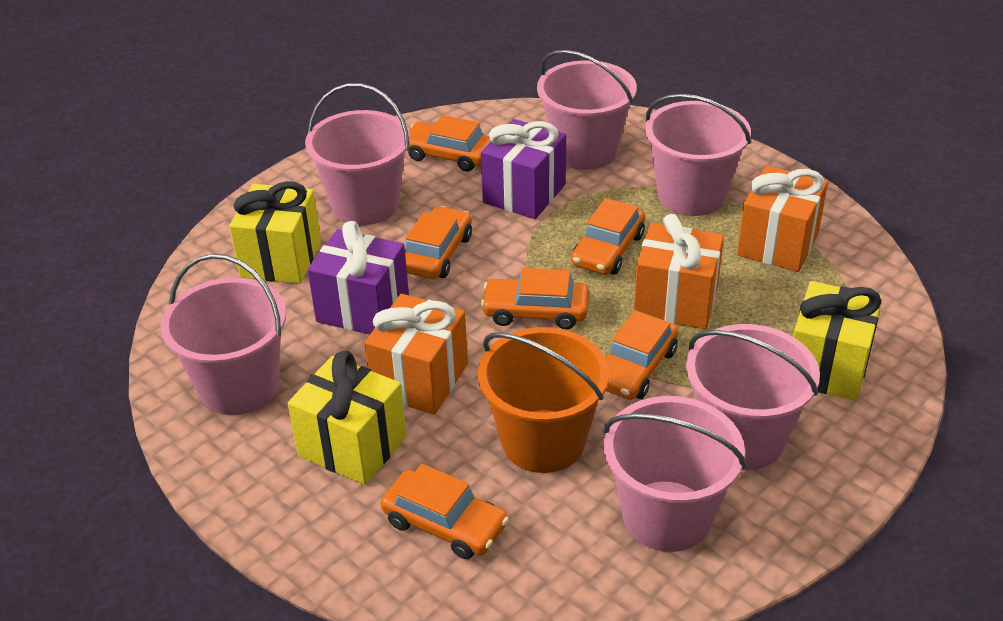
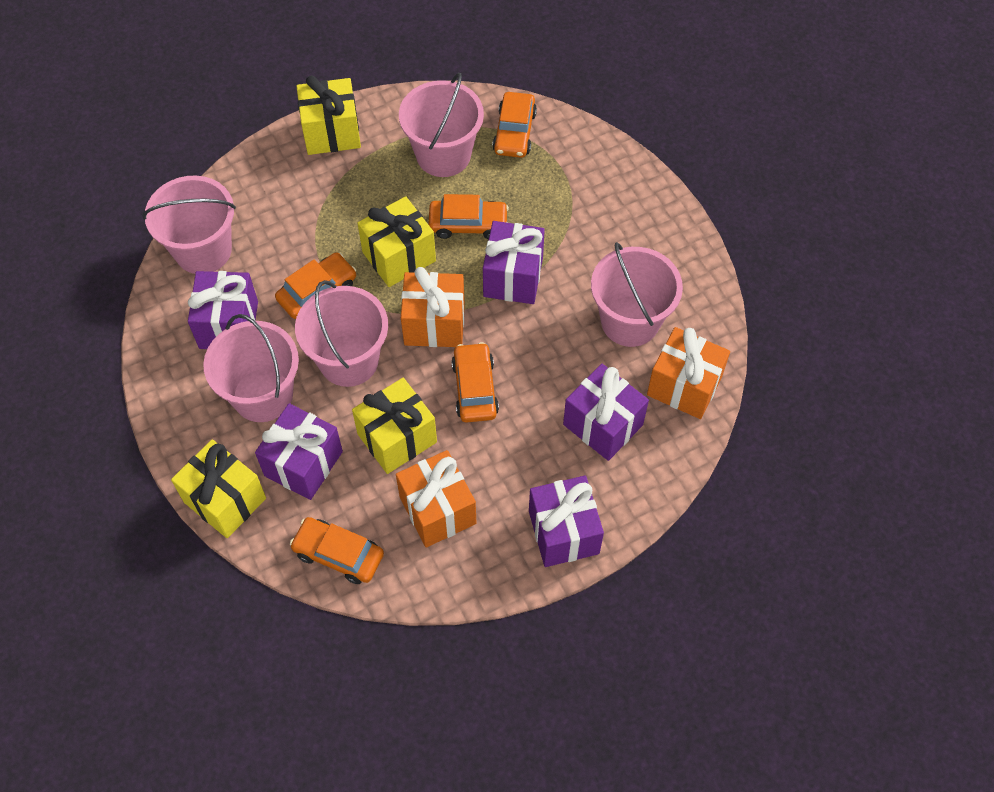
orange bucket: [478,327,609,473] = 1 -> none = 0
orange car: [381,464,509,559] [405,206,472,279] [406,115,491,172] [481,268,589,329] [571,198,645,275] [606,310,679,400] = 6 -> [275,252,356,319] [290,517,384,584] [428,194,509,239] [451,342,499,423] [492,92,537,158] = 5
pink bucket: [160,254,286,415] [305,83,410,225] [537,50,637,170] [604,396,746,552] [645,94,751,216] [686,324,820,470] = 6 -> [142,175,236,274] [203,314,299,422] [295,280,388,387] [399,73,484,177] [591,242,683,347] = 5
purple gift: [308,221,409,334] [481,119,566,219] = 2 -> [188,271,258,349] [255,403,343,500] [483,221,545,304] [529,475,604,567] [563,364,649,461] = 5
yellow gift: [229,181,321,284] [288,350,406,485] [793,281,882,401] = 3 -> [171,439,266,538] [297,75,361,155] [352,378,437,474] [358,196,436,287] = 4

